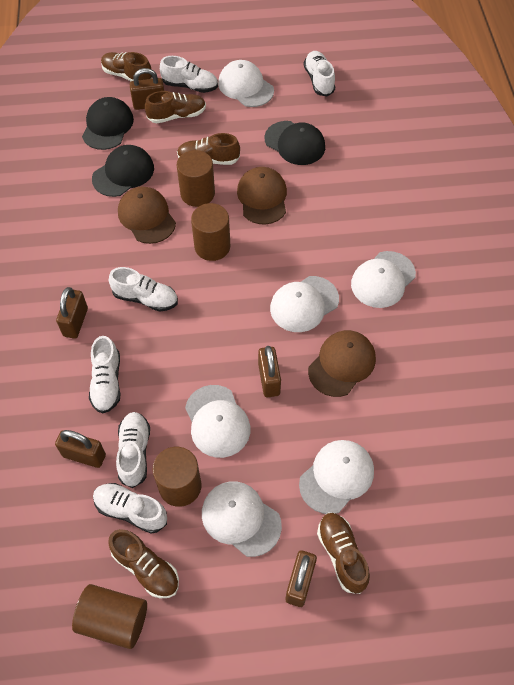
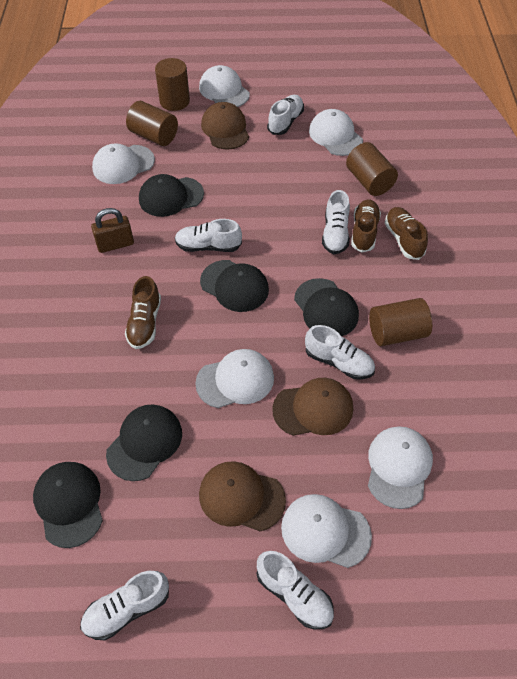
black cap: [82,97,134,150] [92,145,154,197] [264,121,325,165] = 3 -> [33,462,103,548] [106,404,182,481] [139,174,204,217] [200,260,269,312] [294,278,359,336] = 5
brown padlock: [55,430,106,468] [56,287,88,339] [130,68,164,110] [258,346,281,398] [286,551,317,607] = 5 -> [91,208,134,253] = 1
brown shoe: [101,52,152,81] [108,529,179,598] [145,91,206,124] [177,133,240,165] [317,513,370,594] = 5 -> [125,276,161,349] [351,199,381,252] [385,207,428,260] = 3

